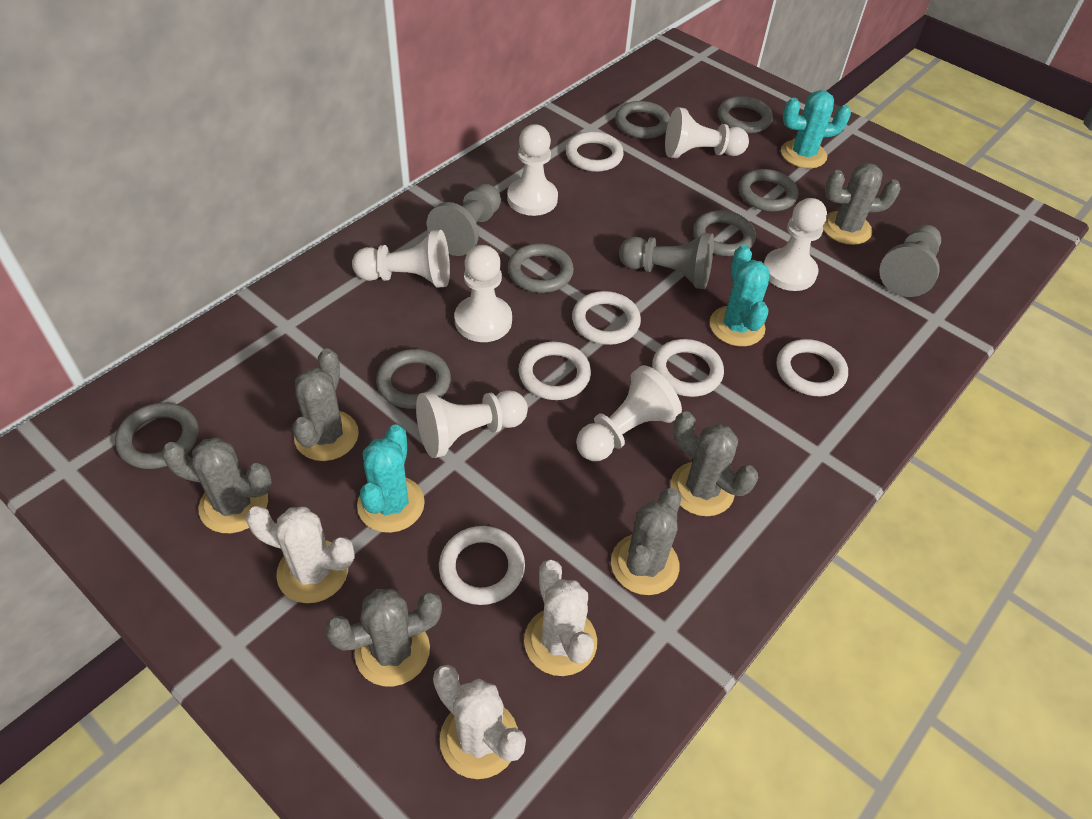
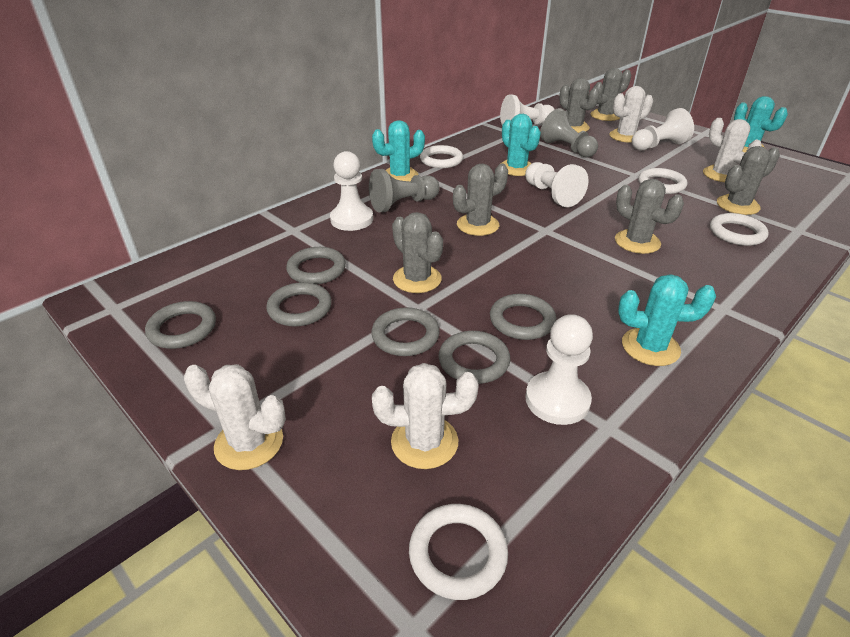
grey pawn: [427,184,501,256] [619,232,714,289] [879,225,941,297] = 3 -> [369,169,440,212] [540,108,598,157] = 2
grey ring: [115,402,198,469] [376,349,451,409] [508,243,574,293] [615,101,670,139] [693,210,756,256] [718,96,773,133] [738,169,798,212] = 7 -> [145,301,216,349] [266,282,332,327] [286,247,346,284] [371,307,440,356] [438,331,510,384] [490,294,556,340] = 6
turquoise cactus: [357,424,425,533] [710,245,770,347] [781,90,851,168] = 3 -> [372,120,425,181] [500,114,541,176] [618,275,716,366] [734,96,788,152] = 4
white cactus: [246,506,355,603] [433,665,526,779] [524,560,597,676] = 3 -> [184,364,286,470] [372,363,479,469] [609,86,653,143] [703,118,762,182] = 4
white pawn: [352,230,450,288] [416,390,528,458] [455,245,512,342] [507,124,558,216] [576,365,682,461] [665,107,749,158] [764,198,827,291] = 7 -> [330,151,373,231] [500,94,555,125] [525,162,589,207] [525,314,593,425] [632,108,694,150] = 5
white ring: [439,526,525,605] [518,342,591,400] [566,131,624,172] [572,291,641,345] [652,339,724,397] [777,339,848,396] = 6 -> [409,504,508,600] [420,145,463,168] [638,168,687,194] [710,213,769,246] = 4

